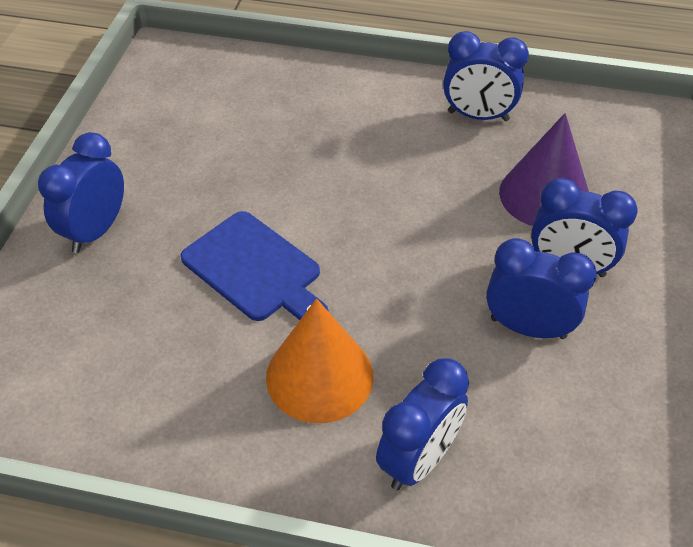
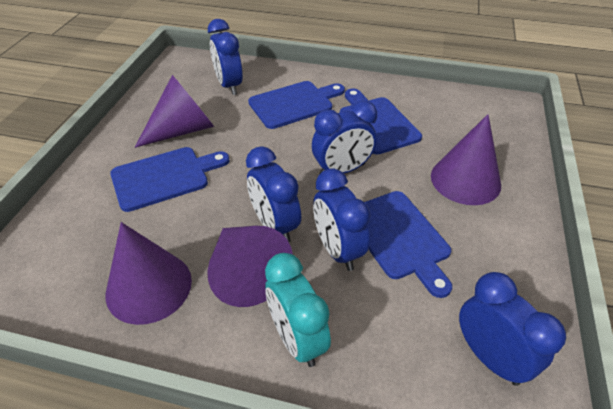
blue cutting board: [181,211,329,321] = 1 -> [110,147,230,212] [248,81,345,129] [340,88,422,155] [364,191,452,298] = 4
orange cone: [266,299,373,423] = 1 -> none = 0
purple cone: [499,113,589,226] = 1 -> [106,222,192,325] [135,75,214,148] [207,226,293,307] [431,114,501,205] = 4
turquoise clock: none = 0 -> [265,253,331,367] = 1

